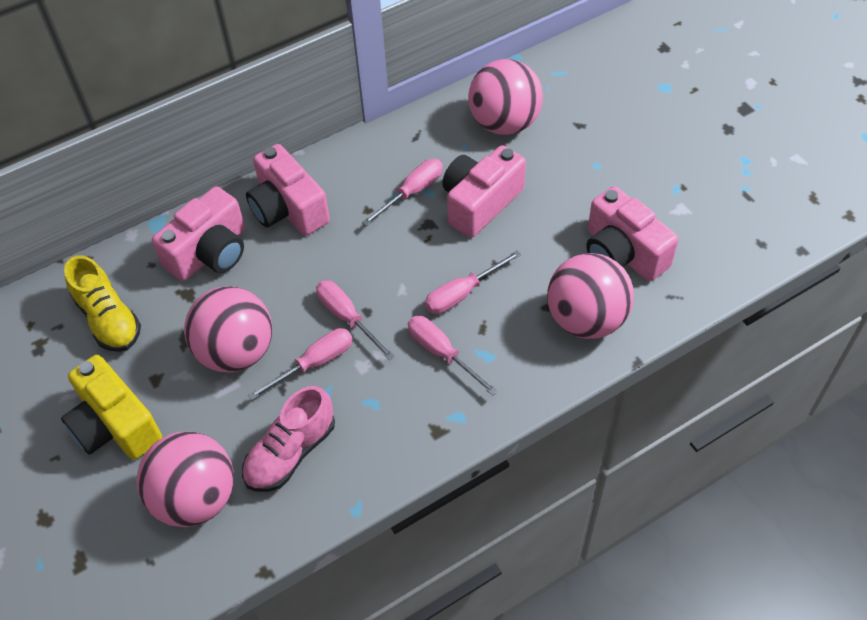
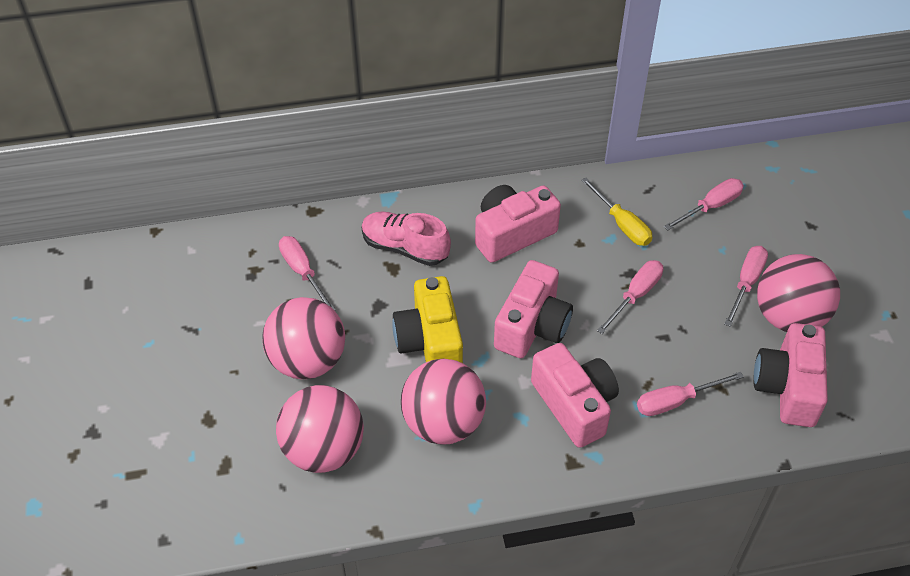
yellow screwdriver: none = 0 -> [581,177,652,246] = 1
yellow shoe: [64,255,141,352] = 1 -> none = 0

